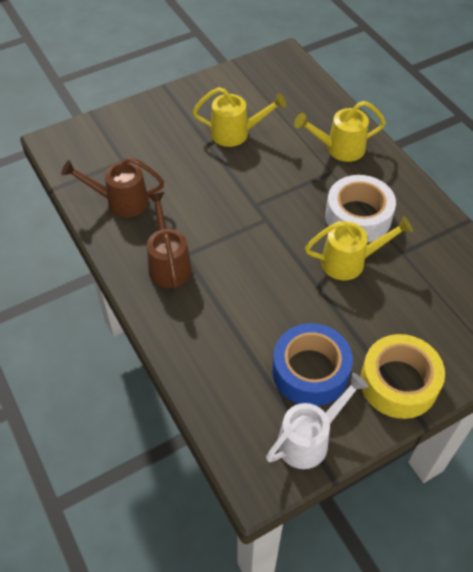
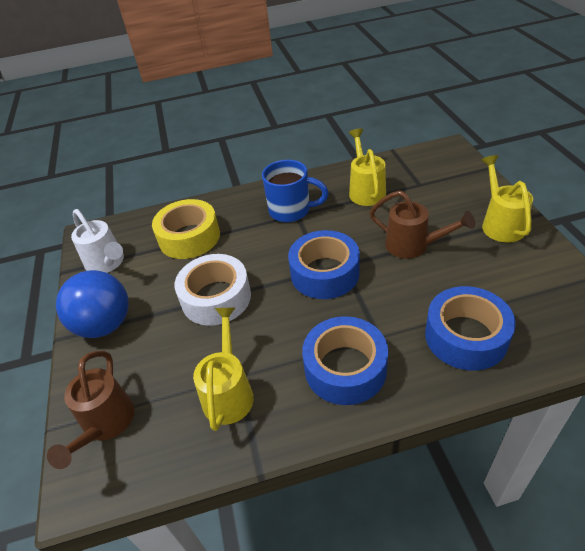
blue ball: none = 0 -> [56,270,129,338] = 1
blue mug: none = 0 -> [262,160,329,222] = 1
blue tape: [272,323,353,406] = 1 -> [288,230,360,299] [302,316,388,405] [425,286,516,371] = 3

